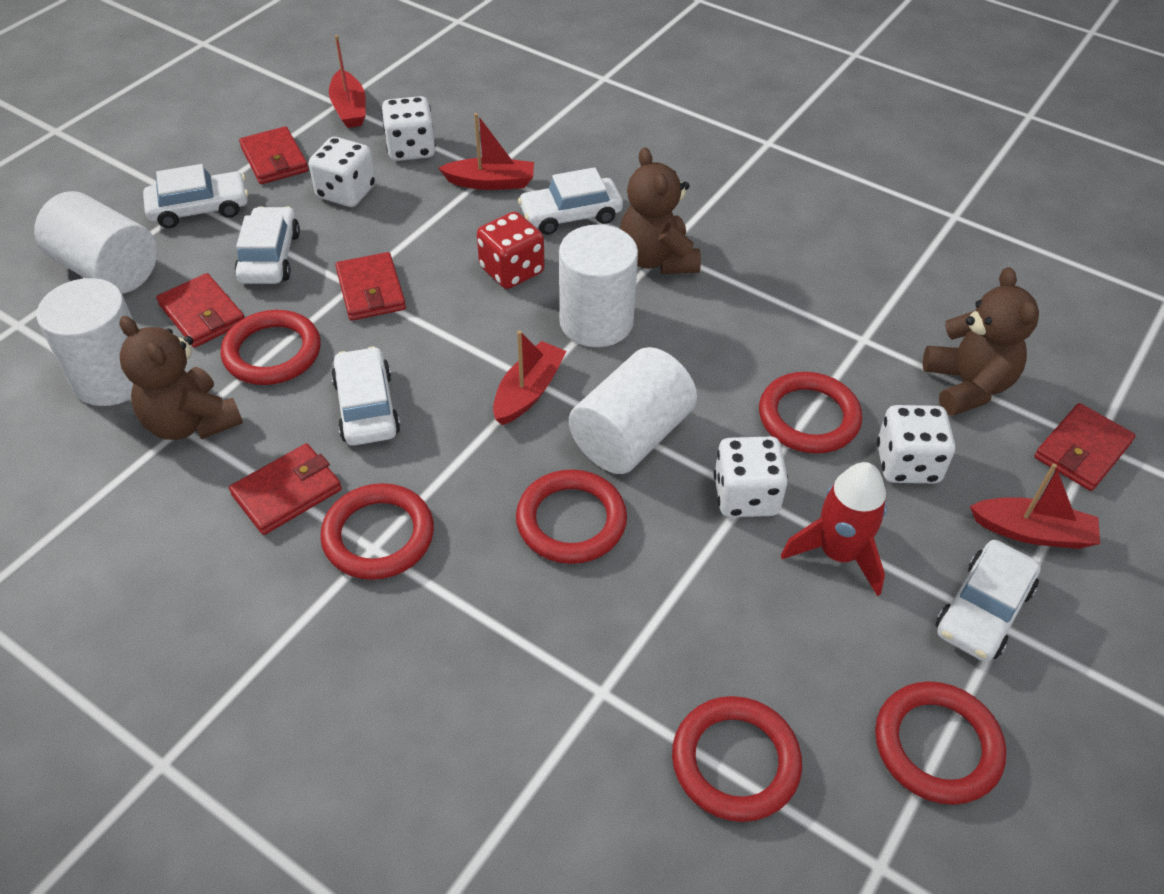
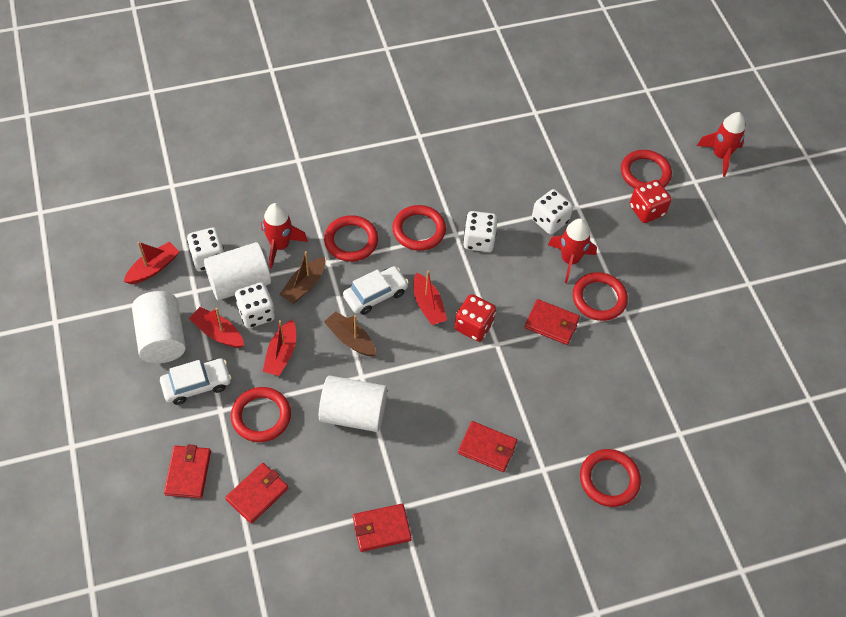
brown boat: none = 0 -> [279,251,326,303] [324,311,376,357] = 2
brown teddy bear: [119,316,243,440] [620,147,701,274] [923,267,1039,416] = 3 -> none = 0
red dice: [477,212,545,289] = 1 -> [455,294,496,341] [630,180,672,223] = 2
red rocket: [781,462,887,596] = 1 -> [261,203,308,269] [548,218,597,283] [697,112,745,177] = 3
white car: [143,164,248,228] [234,206,300,284] [331,346,400,446] [518,167,623,235] [936,540,1041,662] = 5 -> [160,358,231,405] [343,266,409,315] = 2
white cylinder: [34,191,157,294] [37,278,133,406] [559,224,638,347] [569,347,697,474] = 4 -> [132,291,186,363] [204,242,271,300] [319,375,387,432] = 3

